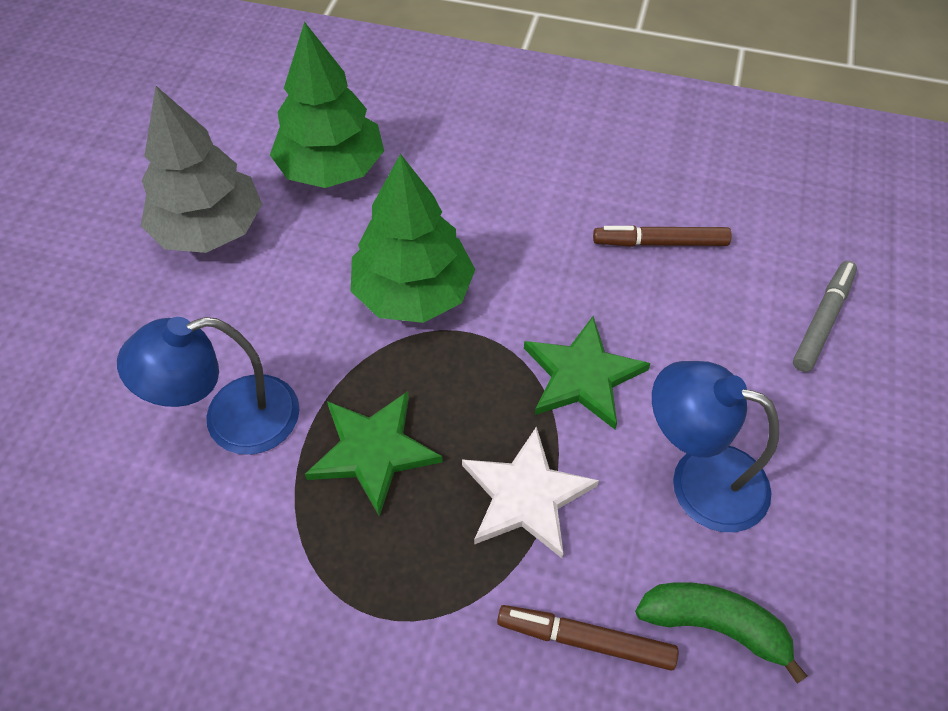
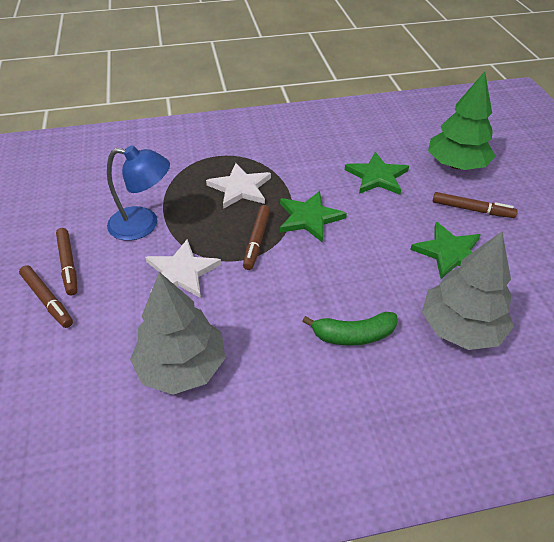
blue lamp: [117,317,299,455] [652,361,779,532] = 2 -> [107,145,170,241] = 1
brown marker: [497,605,679,670] [593,225,732,247] = 2 -> [19,265,73,328] [56,228,77,295] [243,205,270,270] [433,192,518,218] = 4
green star: [305,391,443,517] [524,316,651,429] = 2 -> [280,191,347,242] [345,152,409,195] [410,222,481,279] = 3
green tree: [270,22,384,188] [351,154,475,323] = 2 -> [428,72,495,170] = 1
grey marker: [793,261,857,372] = 1 -> none = 0
grey tree: [141,86,262,253] = 1 -> [130,272,225,395] [422,232,514,350] = 2
white star: [462,426,599,558] = 1 -> [145,239,222,298] [206,163,271,209] = 2

